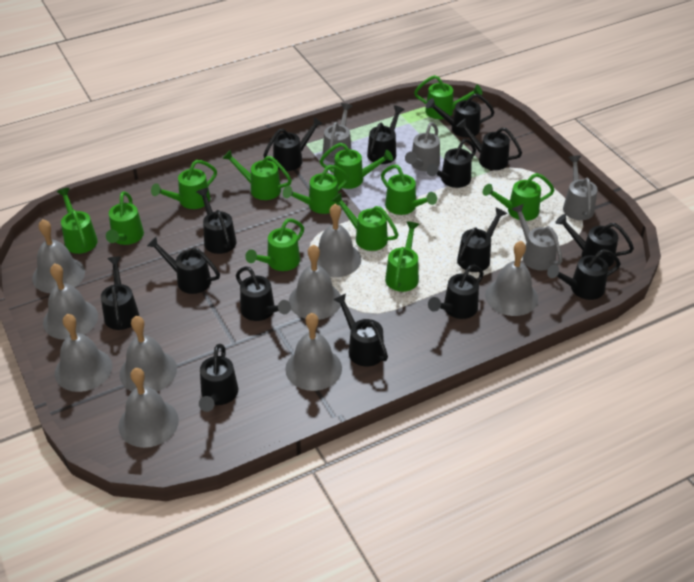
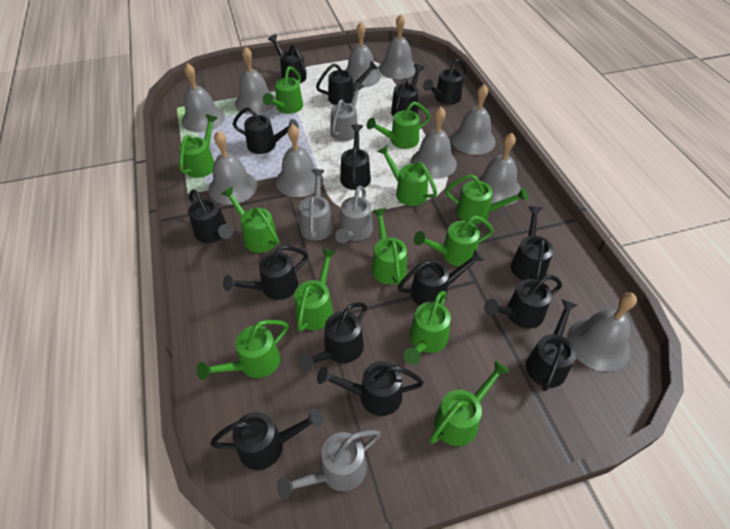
grey bell: [32,219,85,293] [43,263,98,340] [55,314,112,392] [118,368,179,448] [120,316,177,392] [285,313,342,391] [289,244,341,320] [317,204,361,277] [485,241,538,316] = 9 -> [182,63,225,132] [209,131,257,205] [235,46,276,114] [276,124,323,197] [345,22,381,88] [379,14,416,79] [411,107,457,179] [451,84,496,155] [478,133,521,206] [567,293,637,372] = 10

